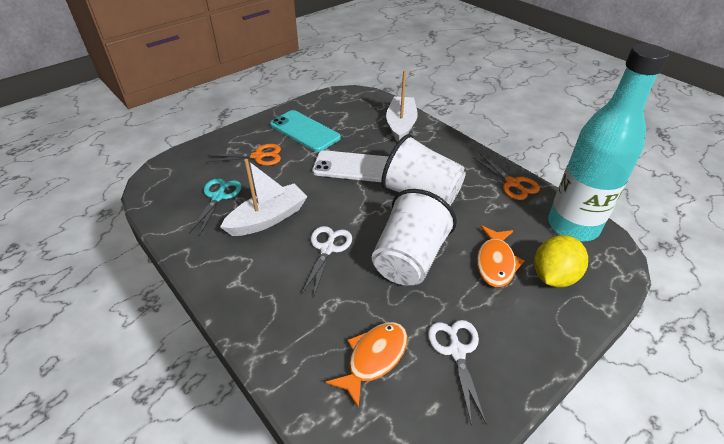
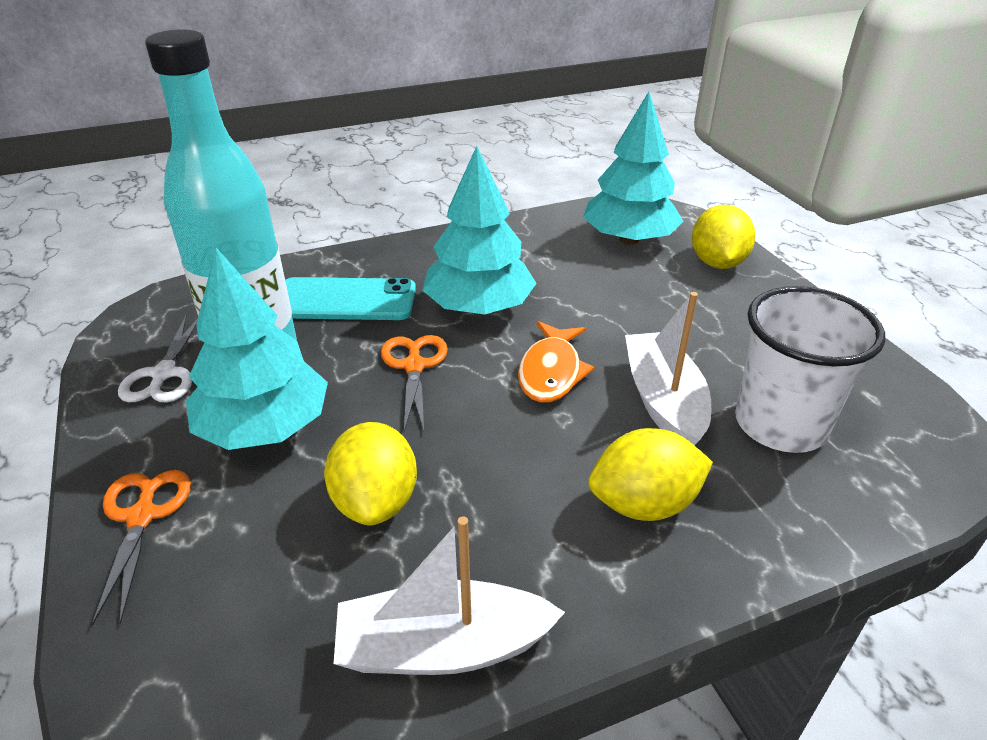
orange fish: [326,322,408,409] [477,226,525,287] = 2 -> [518,321,594,403] = 1
turquoise scissors: [189,178,242,236] = 1 -> none = 0
turquoise tree: none = 0 -> [186,248,328,450] [422,146,537,315] [583,91,683,244] = 3
white cup: [372,189,457,286] [381,134,466,205] = 2 -> [735,286,885,453] = 1
white phone: [312,150,389,182] = 1 -> none = 0
white scissors: [301,226,352,298] [428,320,486,426] = 2 -> [118,314,198,402] = 1
yellow lemon: [534,235,588,287] = 1 -> [324,422,417,525] [588,428,713,521] [692,205,756,269] = 3

